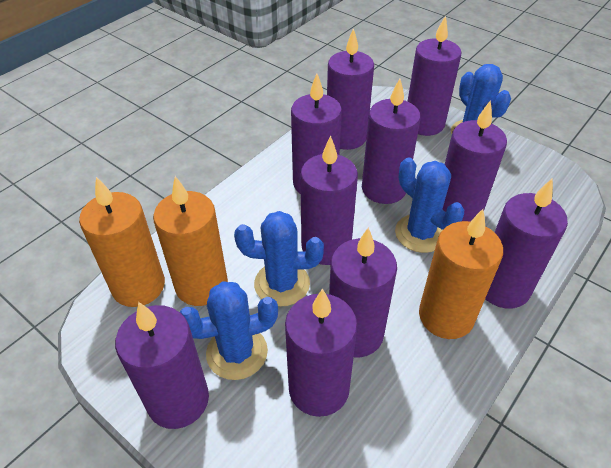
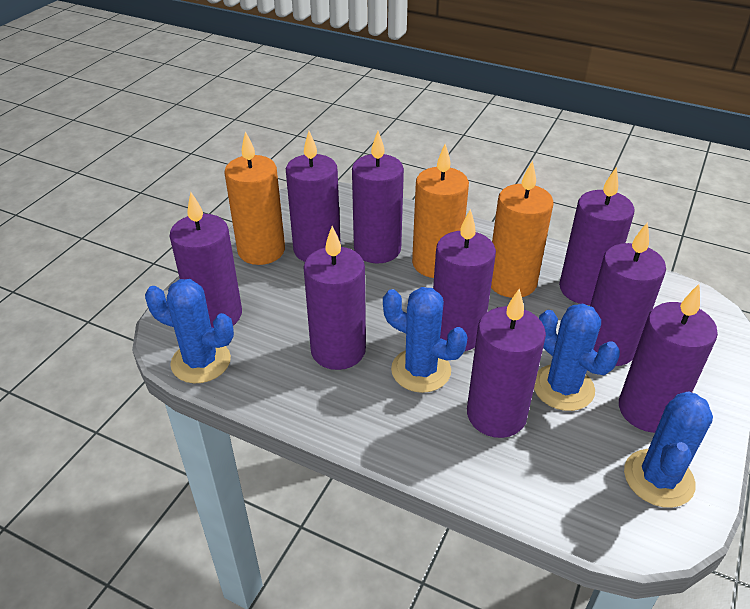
purple candle: [115,302,209,429] [285,289,358,417] [291,74,342,194] [300,136,358,265] [327,28,374,150] [329,227,397,358] [362,79,421,204] [407,15,461,136] [442,100,507,222] [485,178,568,309] = 10 -> [170,192,242,328] [286,131,341,262] [303,226,366,370] [352,131,404,264] [433,209,496,351] [467,289,546,438] [559,167,635,305] [590,222,666,366] [619,284,718,433] = 9

